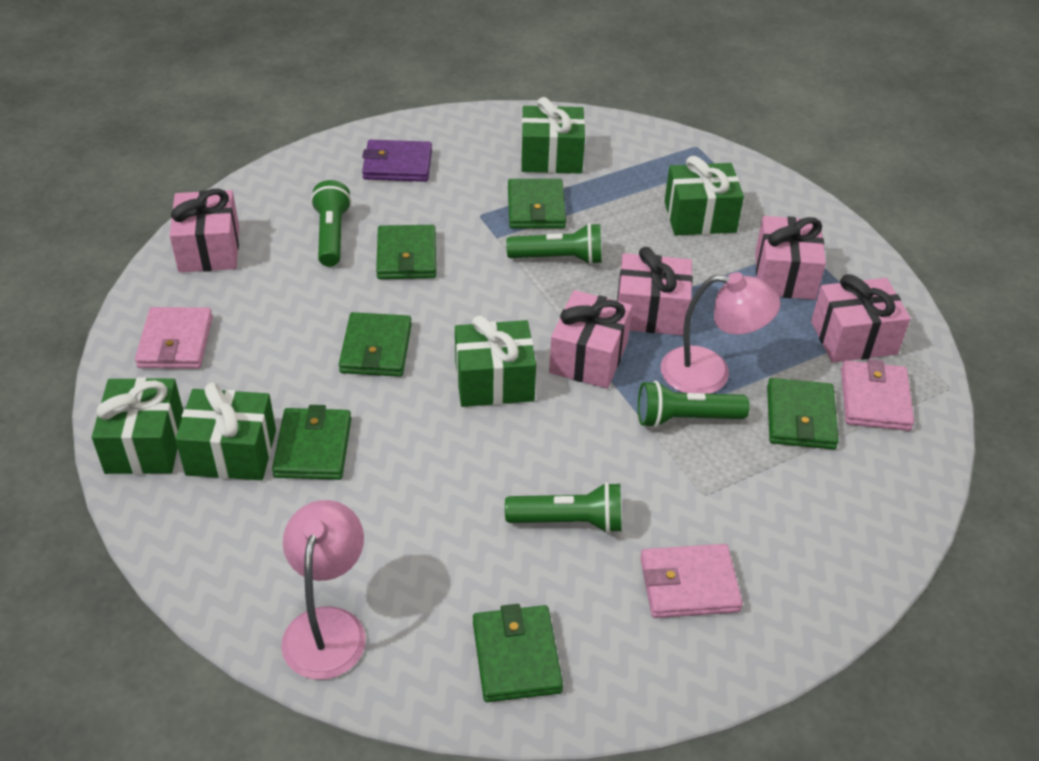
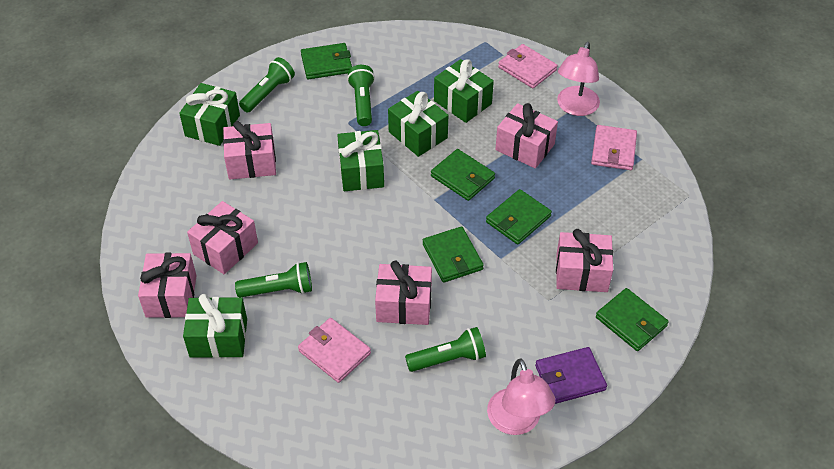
green wallet: [272,405,351,480] [339,312,412,377] [376,225,436,279] [473,604,563,702] [508,179,566,229] [767,378,839,450] = 6 -> [301,43,352,79] [423,226,484,283] [431,149,495,201] [486,189,552,245] [596,288,669,351] = 5
pink gift: [170,189,239,272] [549,290,632,389] [617,247,693,336] [755,216,826,300] [811,274,911,363] = 5 -> [138,253,197,318] [187,201,258,274] [223,121,276,180] [375,261,432,325] [495,103,558,169] [556,229,613,292] = 6

